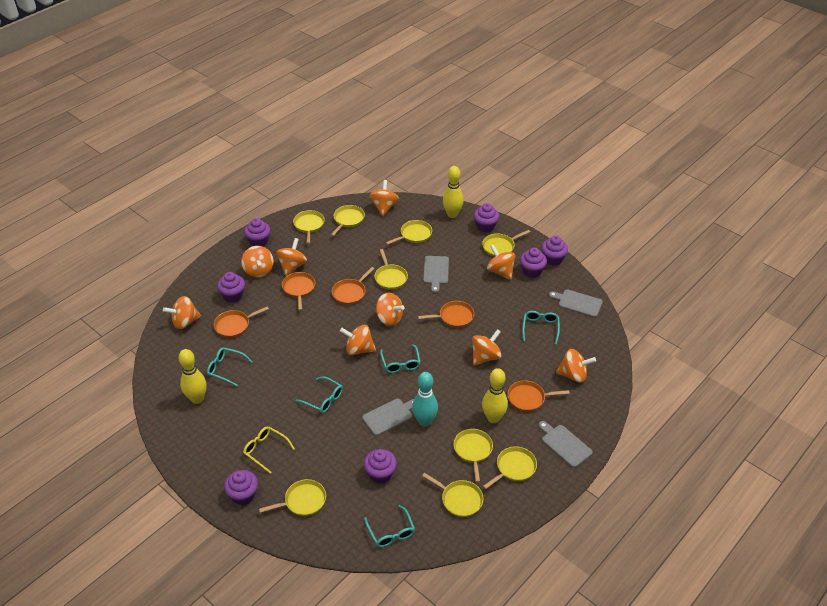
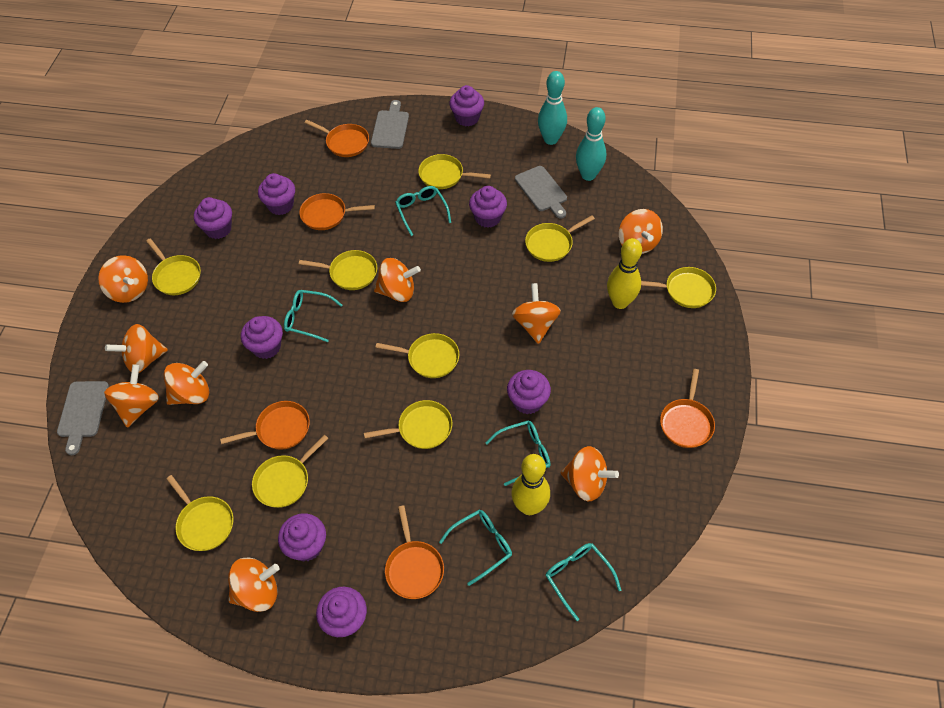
grey cutting board: [362,399,414,436] [423,256,449,293] [538,421,593,468] [549,289,603,317] = 4 -> [57,381,109,455] [371,100,409,149] [515,166,567,219] = 3
purple cupcake: [217,272,245,303] [224,470,258,505] [244,218,270,246] [364,449,397,484] [474,203,499,233] [520,248,547,278] [541,236,568,266] = 7 -> [194,197,232,239] [241,316,283,359] [258,173,295,215] [278,513,326,562] [316,587,367,637] [450,85,484,126] [469,186,507,228] [507,370,551,414] = 8
turquoise bowling pin: [412,372,438,427] = 1 -> [538,71,567,145] [576,107,606,181] = 2
yellow bowling pin: [179,349,207,404] [443,166,463,218] [482,368,508,423] = 3 -> [511,454,550,515] [607,238,642,309] = 2
yellow glasses: [243,426,295,474] = 1 -> none = 0

